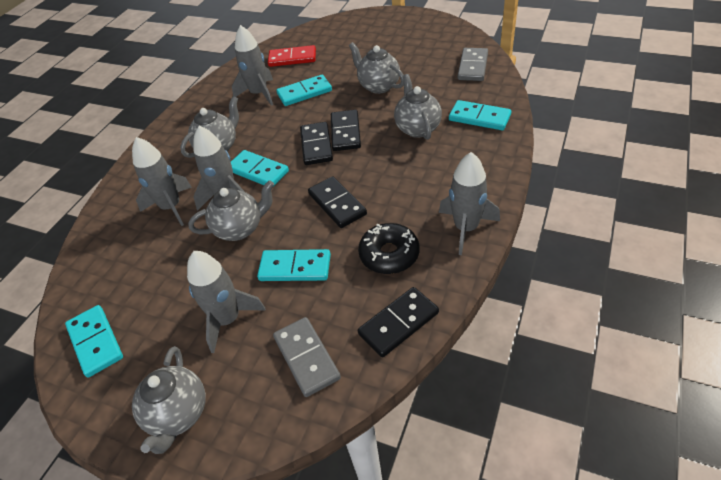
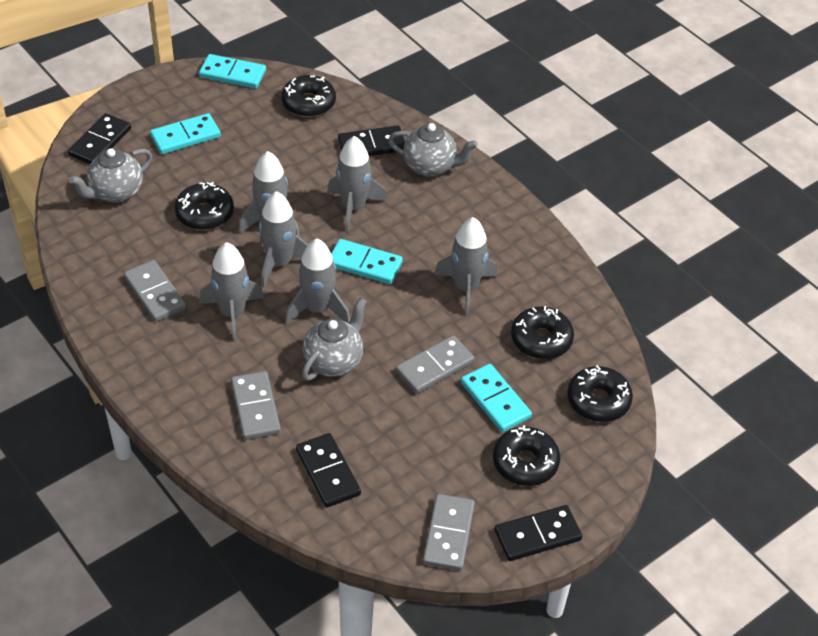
black donut: [358,223,419,274] = 1 -> [175,182,234,230] [281,75,336,117] [493,425,560,486] [511,306,574,359] [567,365,633,422] = 5
grey domino: [273,317,341,397] [458,48,488,81] = 2 -> [124,260,186,322] [231,371,281,440] [396,335,475,394] [423,494,475,571] = 4
grey rocket: [132,137,192,226] [187,251,266,353] [193,126,245,211] [232,25,273,106] [439,152,500,255] = 5 -> [199,242,264,342] [238,151,300,237] [259,191,308,287] [285,238,350,324] [327,136,387,233] [434,217,497,316] = 6
grey teapot: [132,346,206,454] [180,96,239,158] [188,180,274,241] [349,42,404,94] [394,74,442,140] = 5 -> [69,148,152,203] [302,297,366,381] [388,123,478,177] = 3
red domino: [268,45,316,67] = 1 -> none = 0
turquoise domino: [65,305,123,378] [231,150,289,188] [257,249,331,281] [276,75,332,106] [449,100,511,130] = 5 -> [150,113,221,154] [199,54,266,88] [331,239,403,284] [461,364,532,432] = 4

